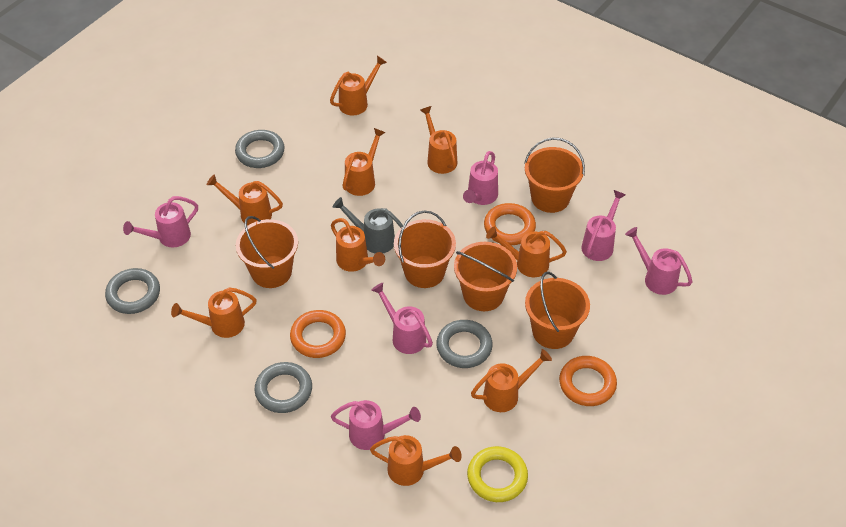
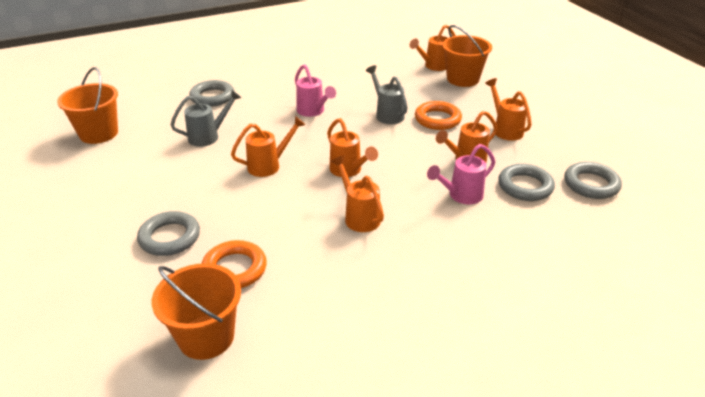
grey watering can: [333,197,403,254] = 1 -> [171,90,241,147] [366,65,408,124] = 2
orange bucket: [236,216,298,288] [394,211,456,288] [454,242,517,311] [524,137,585,213] [525,272,590,349] = 5 -> [57,67,118,144] [152,263,241,360] [442,25,492,87] = 3
orange ring: [290,310,346,358] [484,203,536,245] [559,356,617,406] = 3 -> [202,240,267,288] [415,101,462,130] = 2
orange watering can: [171,288,257,338] [206,174,283,225] [330,56,387,115] [331,218,385,272] [342,128,386,196] [370,435,462,486] [420,106,457,174] [471,349,552,412] [486,227,567,277] = 9 -> [231,116,305,177] [327,118,378,177] [331,155,384,232] [409,25,456,71] [436,111,497,162] [485,78,531,141] = 6
pink watering can: [123,196,198,247] [331,400,421,450] [371,283,433,354] [463,151,498,205] [581,190,626,261] [625,227,693,295] = 6 -> [295,64,336,117] [427,144,496,204] = 2
yellow ring: [467,446,528,502] = 1 -> none = 0

